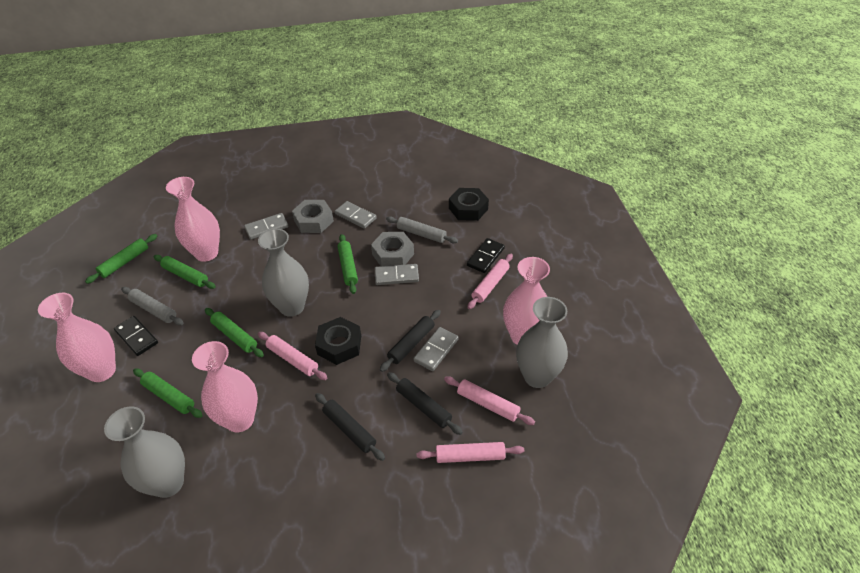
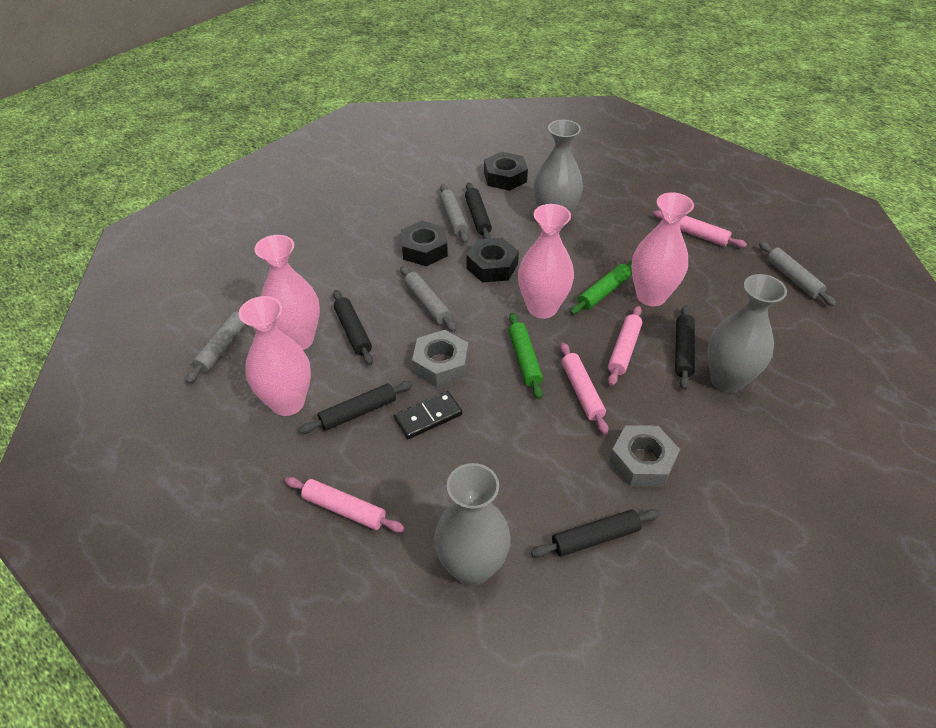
black domino: [114,316,158,356] [467,238,505,273] = 2 -> [394,391,462,439] = 1
black nut: [315,317,361,365] [449,188,489,221] = 2 -> [401,221,448,266] [466,238,519,283] [484,152,528,191] = 3
black rolling pin: [315,393,385,461] [380,310,441,372] [387,372,463,435] = 3 -> [299,381,413,434] [333,290,373,365] [465,182,492,239] [531,509,660,557] [675,305,695,390] = 5
green rolling pin: [85,234,157,284] [133,368,203,418] [154,255,216,289] [205,308,264,357] [338,234,358,294] = 5 -> [508,313,543,399] [570,261,632,314] = 2
grey domino: [244,213,288,239] [335,201,377,229] [375,264,419,285] [413,327,459,371] = 4 -> none = 0
grey rolling pin: [121,287,184,325] [386,216,458,243] = 2 -> [186,311,246,383] [400,266,457,332] [440,184,469,243] [759,242,836,306] = 4

